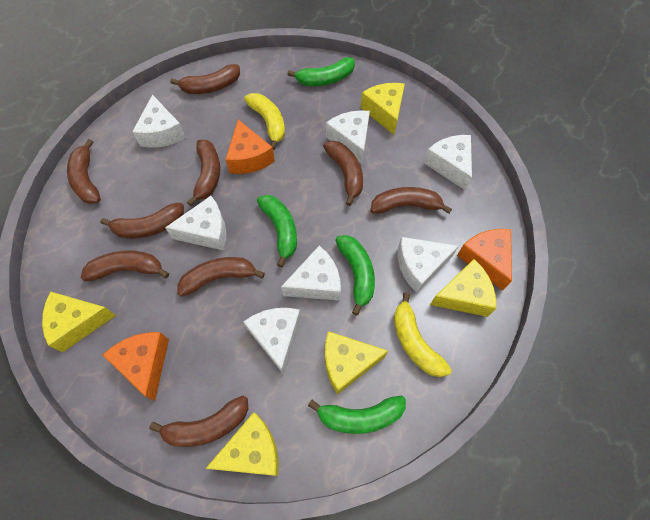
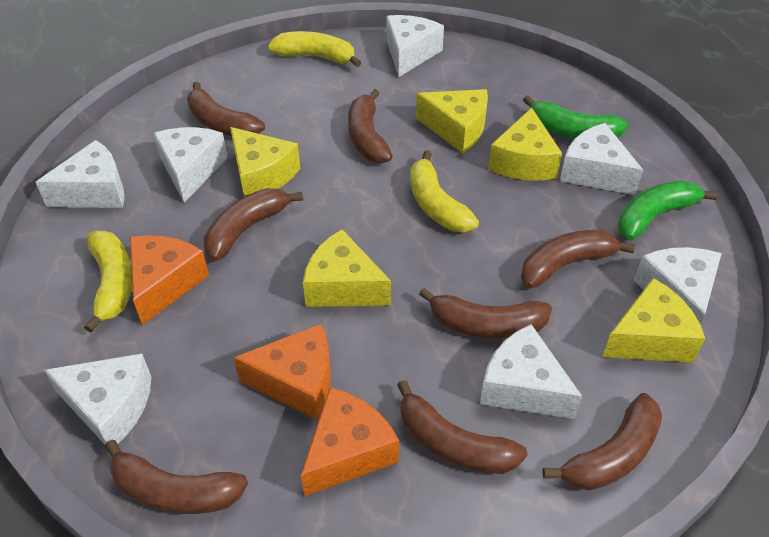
brown banana: [67,139,101,204] [81,250,169,281] [100,202,184,238] [149,396,248,447] [170,64,240,94] [177,257,265,297] [187,140,220,206] [323,141,363,206] [370,187,452,214] = 9 -> [105,440,248,514] [187,82,265,136] [204,188,303,261] [348,89,393,163] [397,380,527,474] [419,288,552,339] [521,230,635,288] [542,393,662,490] = 8
green banana: [257,195,297,267] [287,57,355,86] [308,396,406,434] [335,235,375,315] = 4 -> [523,95,628,138] [618,181,718,240] = 2
yellow banana: [244,93,285,150] [394,292,452,377] = 2 -> [84,231,132,333] [268,31,362,67] [410,151,479,232] = 3

